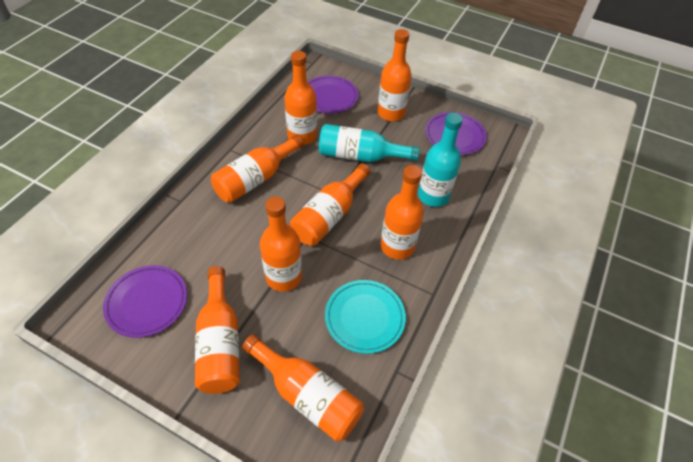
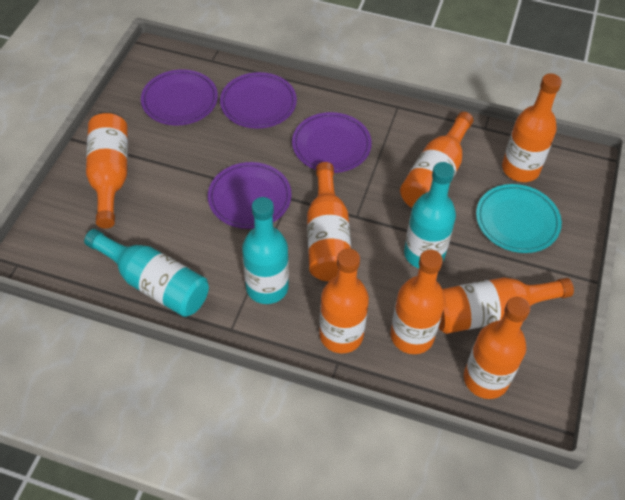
purple plate: [103,265,187,338] [308,76,358,114] [425,112,487,155] = 3 -> [141,69,218,125] [208,162,292,229] [220,72,297,129] [292,112,372,173] = 4
turquoise bottle: [319,124,420,162] [418,113,463,207] = 2 -> [84,229,209,317] [242,197,289,304] [404,162,456,268] = 3

